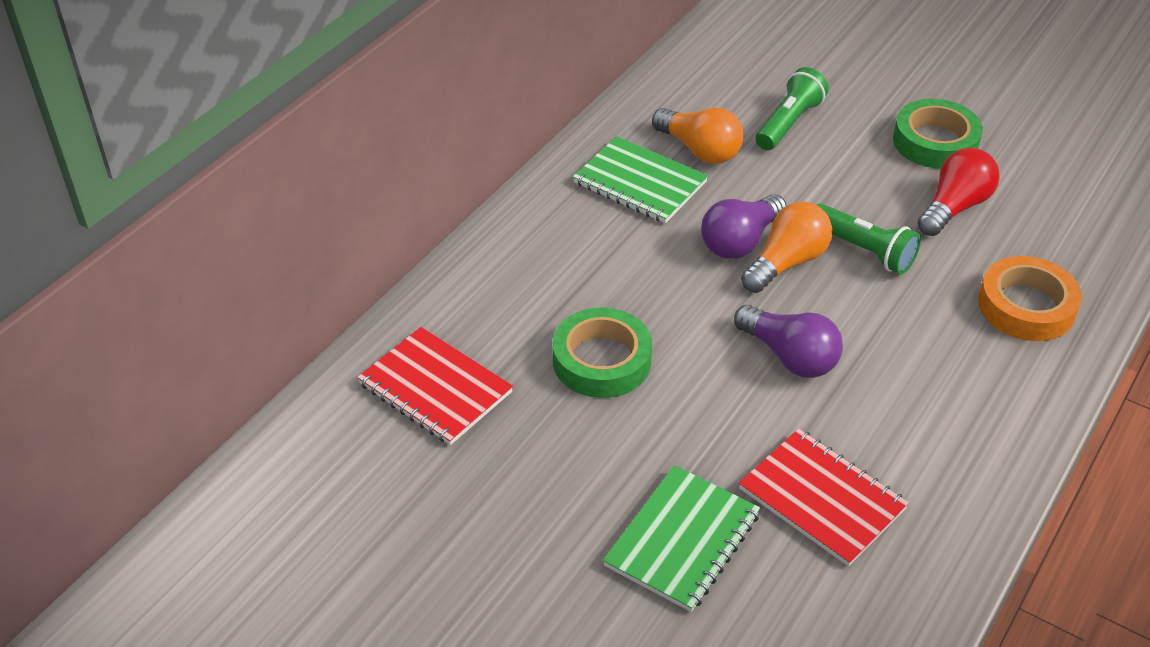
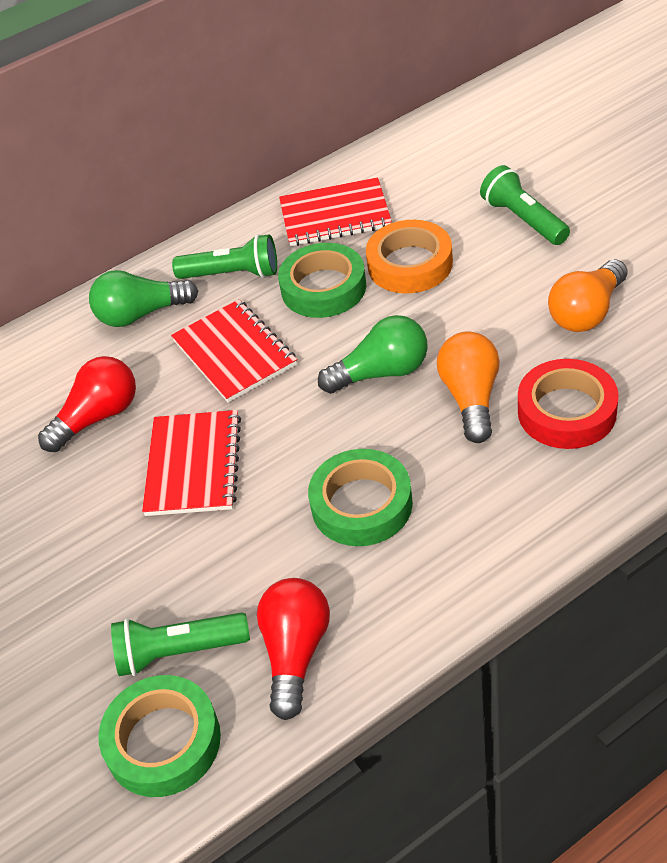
green flashlight: [756,67,829,150] [816,204,921,274] = 2 -> [111,613,250,676] [172,234,277,279] [480,165,570,245] = 3
green light bulb: none = 0 -> [89,270,198,327] [318,315,428,394] = 2
green notebook: [573,136,708,223] [603,465,760,612] = 2 -> none = 0
green tape: [552,308,652,398] [893,99,983,169] = 2 -> [98,675,221,797] [278,243,366,318] [308,449,413,546] = 3
purple light bulb: [701,194,787,259] [734,305,843,378] = 2 -> none = 0
red light bulb: [917,148,999,236] = 1 -> [38,356,136,452] [257,578,330,720] = 2
red notebook: [357,327,513,445] [739,429,909,566] = 2 -> [142,410,241,516] [171,299,297,403] [279,177,392,246] = 3
red tape: none = 0 -> [518,359,619,449] = 1

